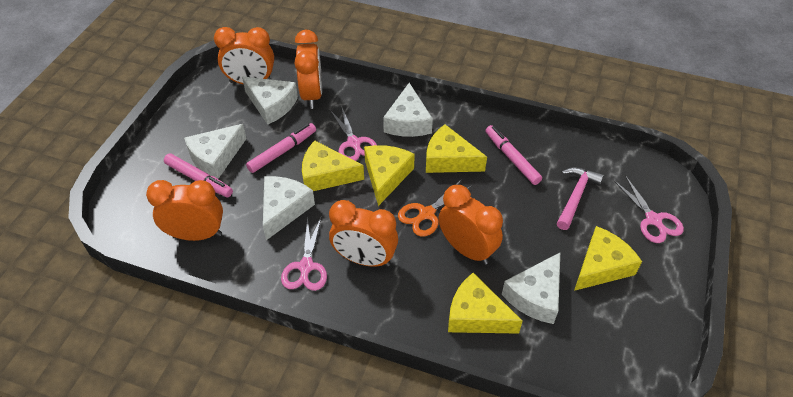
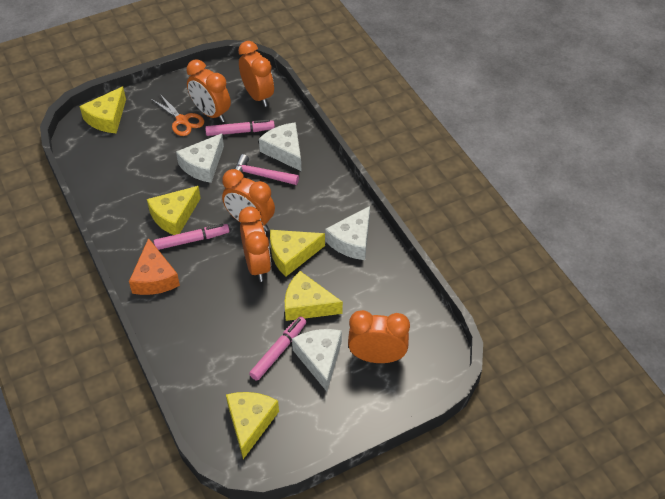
orange cheese: none = 0 -> [129,238,180,295] = 1
pink scissors: [281,216,327,291] [330,105,377,161] [613,175,684,243] = 3 -> none = 0
white cheese: [184,124,247,179] [242,77,298,125] [263,176,315,240] [383,83,433,137] [502,253,560,324] = 5 -> [176,134,224,183] [259,122,302,172] [292,329,342,391] [325,206,370,260] = 4

